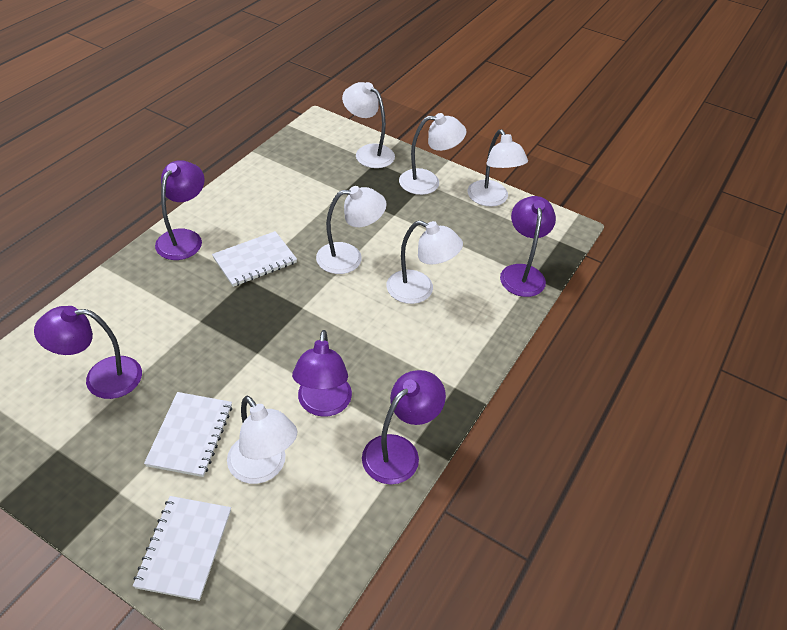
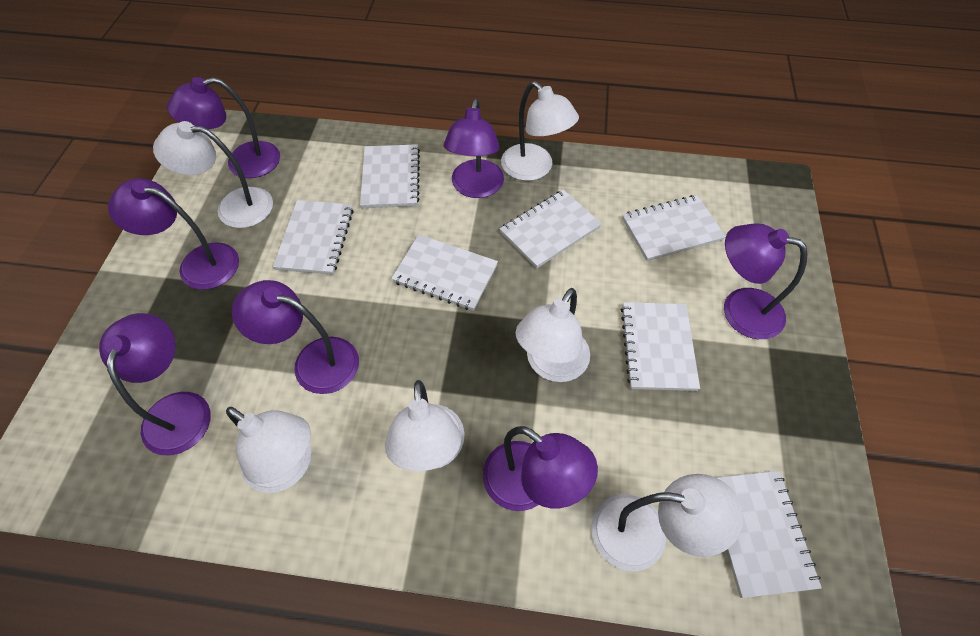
purple lamp: [34,306,142,399] [155,160,205,260] [292,330,352,417] [362,370,446,484] [500,196,556,297] = 5 -> [99,313,211,455] [108,178,239,290] [167,77,280,178] [232,280,359,394] [444,99,504,198] [483,426,598,511] [724,223,808,339] = 7
white notebook: [133,496,231,601] [144,392,232,477] [212,231,297,287] = 3 -> [273,200,354,275] [360,144,420,208] [391,234,498,311] [500,190,602,268] [621,302,700,391] [622,195,726,261] [718,471,822,598] = 7

